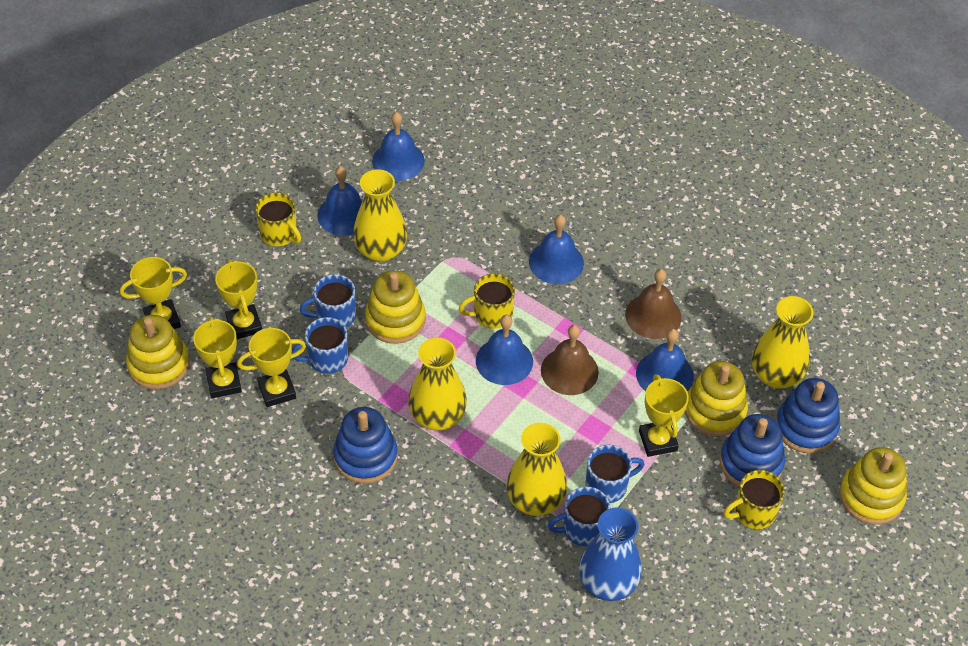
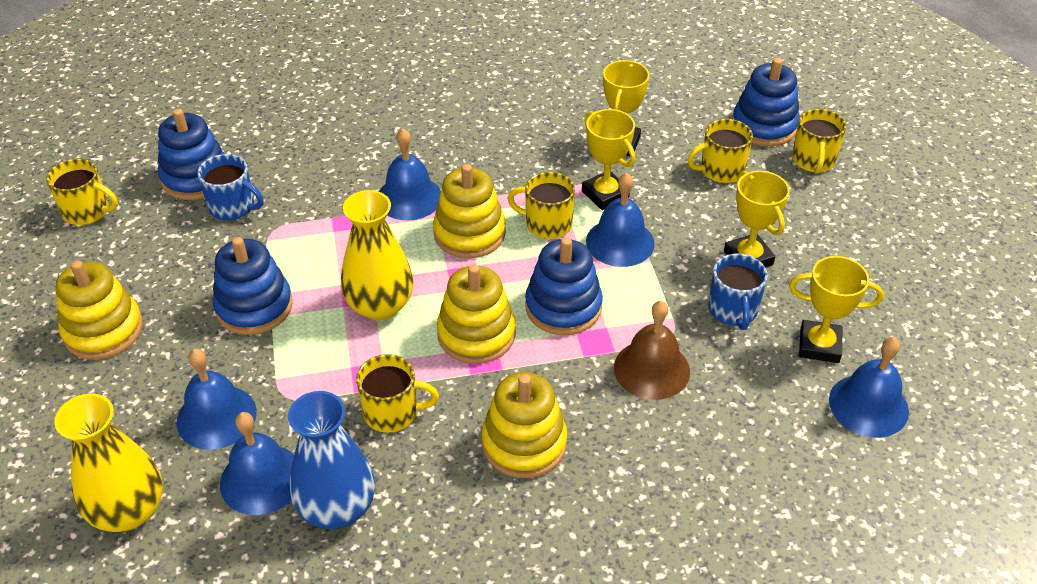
blue mug: [292,317,348,374] [300,274,356,327] [548,487,610,546] [586,445,644,503] = 4 -> [198,154,264,220] [708,253,768,330] = 2
blue stacking toy: [333,407,398,484] [719,414,785,487] [776,378,840,454] = 3 -> [158,109,225,200] [212,237,293,335] [525,237,603,335] [732,58,800,147] = 4
brown bell: [541,325,599,395] [625,269,682,339] = 2 -> [614,300,690,400] = 1
yellow mug: [255,193,301,246] [459,273,515,329] [723,470,785,529] = 3 -> [46,159,118,225] [356,354,439,433] [507,172,575,239] [688,119,753,183] [792,109,847,174] = 5
yellow trophy: [120,257,187,329] [193,317,242,398] [215,260,262,339] [237,328,306,407] [639,374,689,457] = 5 -> [582,109,636,210] [603,60,650,156] [724,171,790,268] [789,256,884,363] = 4
yellow vase: [353,169,407,262] [408,338,467,431] [506,423,567,516] [752,296,813,388] = 4 -> [54,394,163,532] [341,190,413,321] = 2

